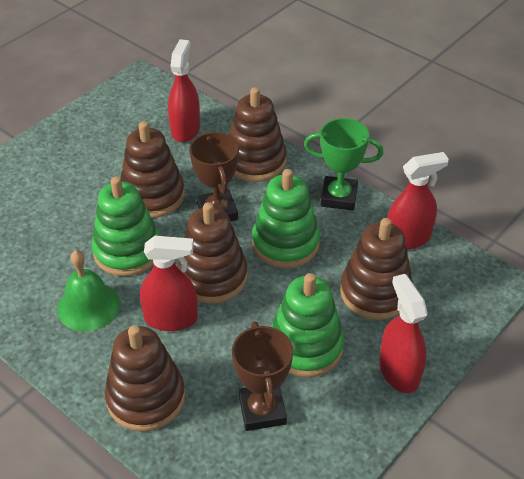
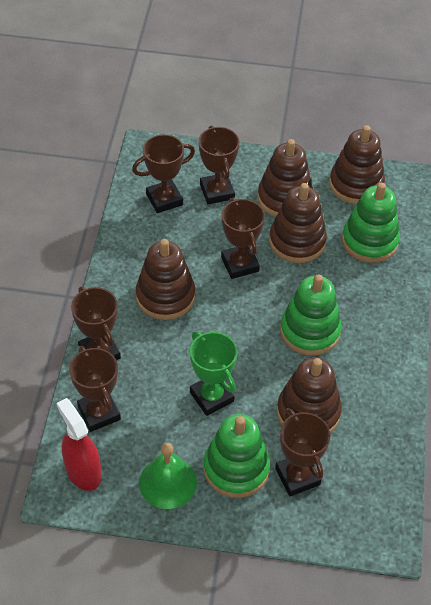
brown trophy: [189,131,239,221] [232,321,293,431] = 2 -> [69,346,121,432] [71,286,121,360] [132,134,195,213] [199,126,239,204] [221,198,265,279] [275,408,330,496] = 6
red spray bottle: [140,236,198,331] [168,39,200,142] [379,274,428,393] [387,152,449,250] = 4 -> [57,398,102,491] = 1

